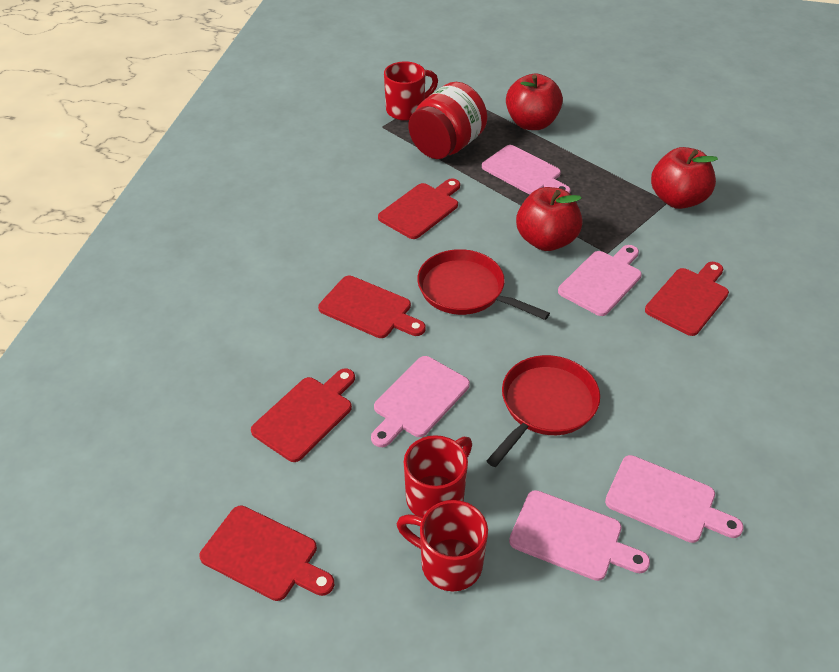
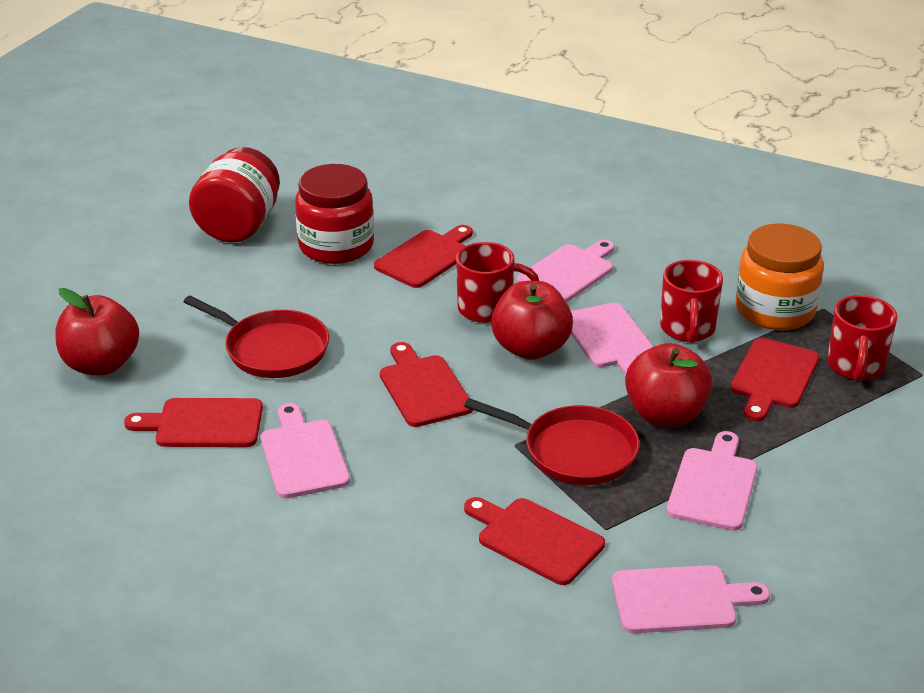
orange jar: none = 0 -> [735,224,824,330] = 1
red jar: [408,82,487,159] = 1 -> [189,147,280,243] [295,164,374,264] = 2

